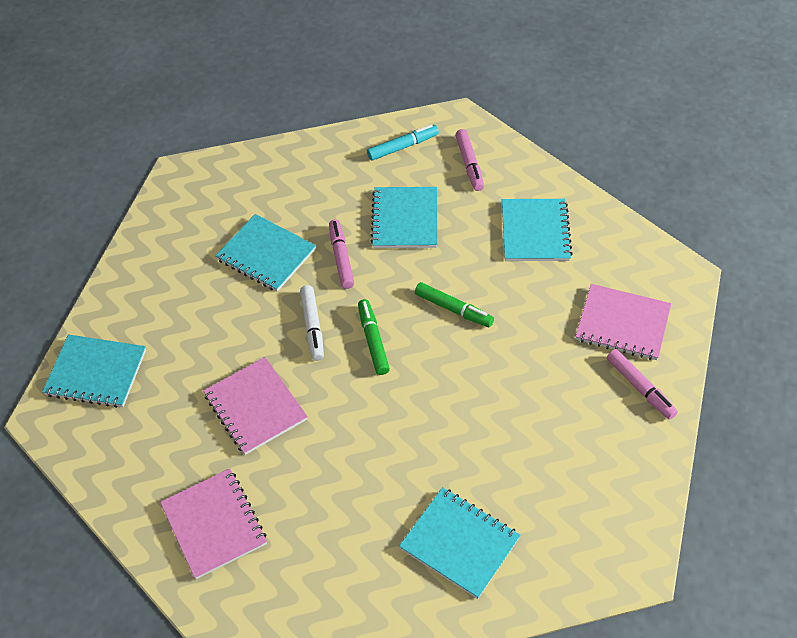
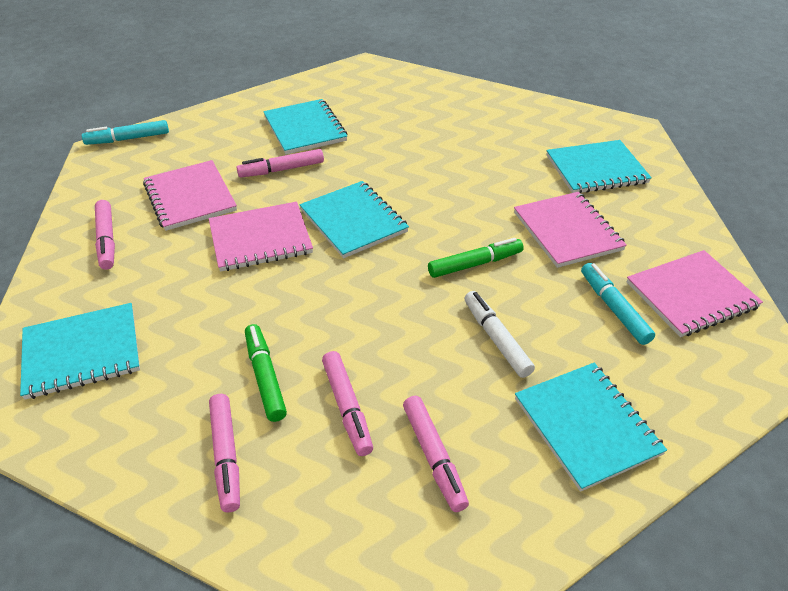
pink marker: [329,220,354,289] [455,129,484,191] [607,349,678,420] = 3 -> [95,200,115,270] [209,394,240,513] [237,149,324,177] [322,351,373,456] [403,396,469,512] = 5
pink notebook: [160,468,267,579] [203,357,308,455] [575,284,671,360] = 3 -> [143,160,237,231] [209,202,313,272] [514,192,627,268] [627,250,763,337] = 4
turquoise marker: [367,124,439,161] = 1 -> [82,120,169,145] [581,263,655,345] = 2

